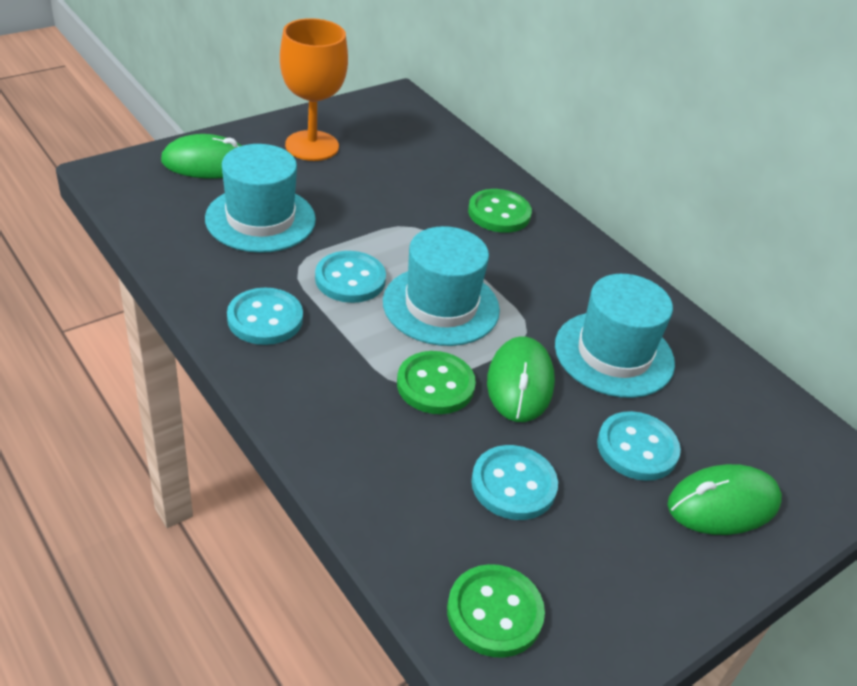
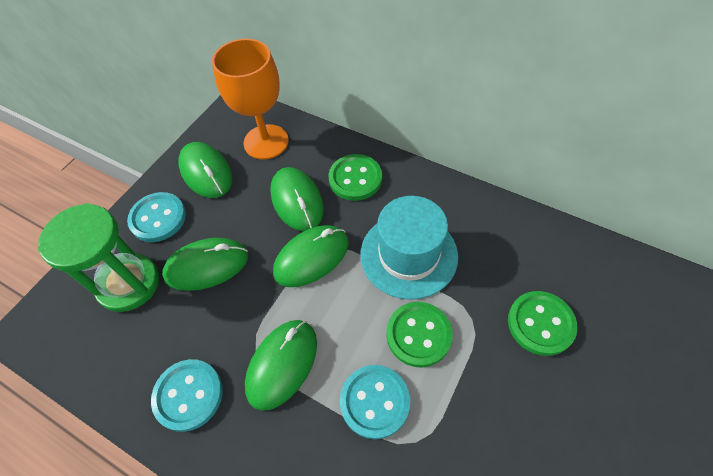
green hourglass: none = 0 -> [38,203,159,312] = 1
green mouse: [161,134,242,179] [487,336,555,422] [668,464,782,535] = 3 -> [162,238,248,291] [178,142,232,198] [245,320,317,411] [270,167,324,231] [273,225,349,287] = 5
turquoise button: [227,288,303,345] [315,251,386,303] [471,445,558,520] [597,411,681,481] = 4 -> [127,192,186,242] [151,359,223,432] [340,365,410,439] = 3
turquoise hat: [205,144,316,253] [383,226,500,346] [555,274,675,398] = 3 -> [360,196,458,300] = 1

